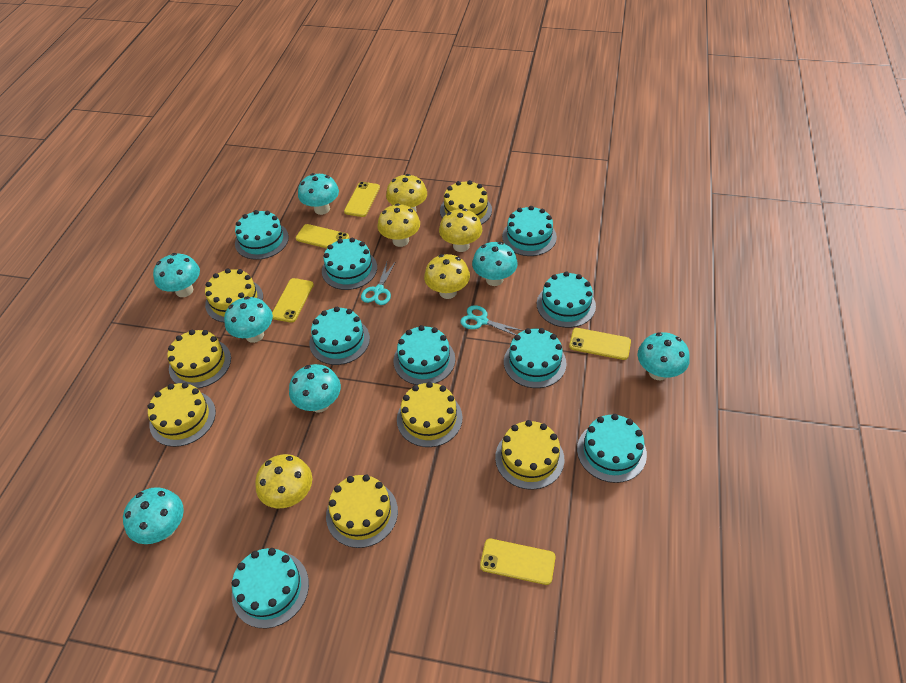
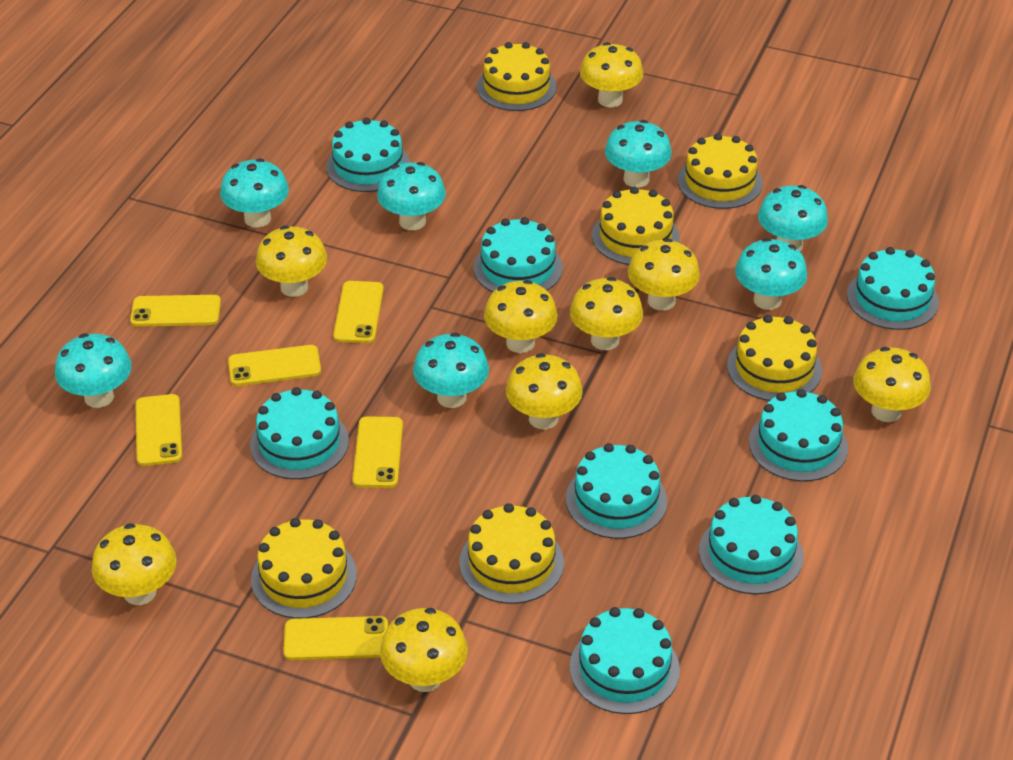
turquoise cake: [232,548,309,628] [235,210,289,260] [309,307,370,365] [322,238,377,290] [394,325,455,385] [502,206,557,256] [504,328,567,388] [537,271,596,328] [577,414,647,483] = 9 -> [250,387,349,479] [326,118,410,192] [474,217,563,292] [566,443,667,539] [569,607,680,714] [699,495,803,594] [749,389,848,481] [847,247,939,330] = 8
turquoise scissors: [361,261,396,305] [460,305,524,335] = 2 -> none = 0
yellow cake: [148,382,216,447] [167,330,231,388] [205,269,263,323] [326,475,398,548] [397,382,463,447] [440,180,492,225] [495,420,564,490] = 7 -> [251,518,357,619] [459,503,564,604] [477,42,557,111] [592,187,680,265] [677,133,763,209] [727,315,822,401] = 6
yellow mushroom: [255,454,312,508] [377,203,420,247] [386,174,427,212] [424,254,470,299] [439,209,482,252] = 5 -> [92,523,177,605] [256,226,327,297] [380,608,468,692] [484,280,558,353] [506,353,583,429] [570,277,643,350] [580,42,643,107] [628,238,700,310] [854,347,931,422] = 9
yellow phone: [272,278,314,323] [296,224,349,248] [344,182,380,217] [480,539,556,585] [569,328,631,360] = 5 -> [130,295,221,326] [135,394,182,466] [228,345,321,386] [283,616,388,660] [333,281,384,343] [353,416,403,488] = 6

